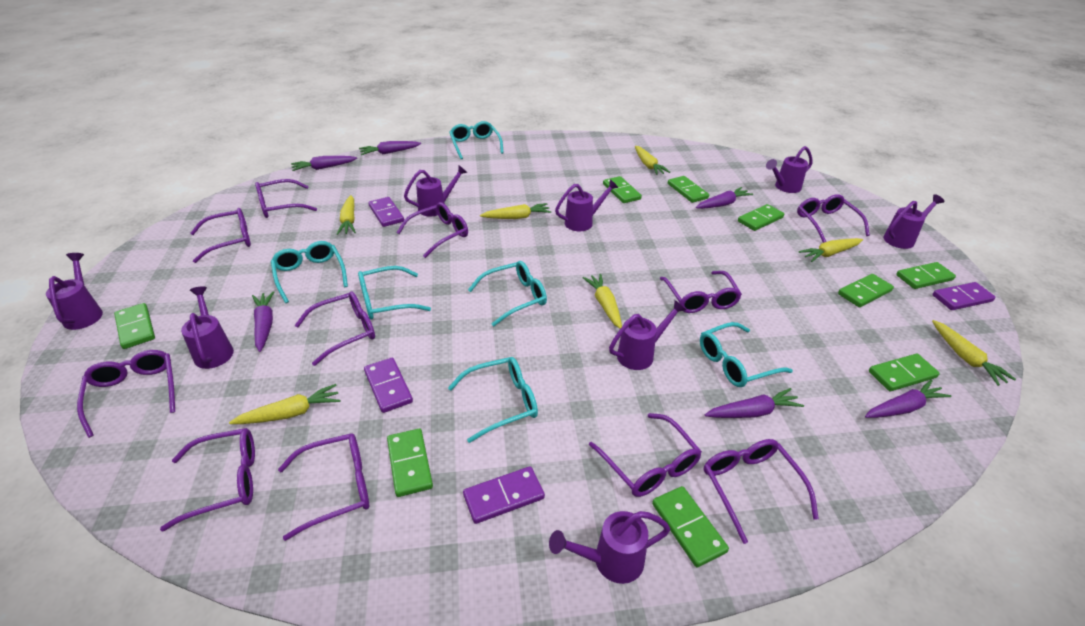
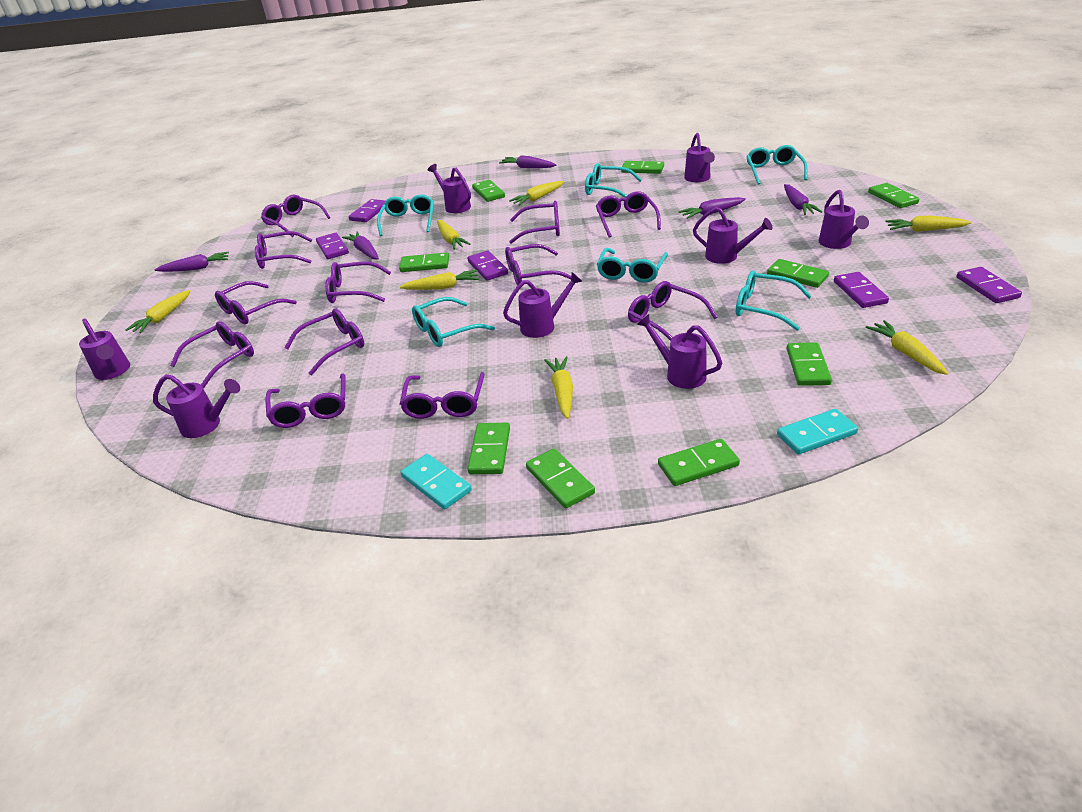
purple carrot: [252,291,274,352] [291,156,357,171] [359,141,421,155] [696,187,753,209] [705,388,804,418] [865,379,951,418] = 6 -> [154,252,229,272] [342,232,379,260] [499,155,557,168] [678,197,746,219] [784,184,822,215] = 5
purple domino: [364,358,413,413] [368,197,404,227] [463,466,545,524] [933,282,996,310] = 4 -> [316,233,349,259] [349,199,386,222] [467,251,508,281] [834,272,889,308] [957,267,1022,303] = 5
purple glasses: [77,350,175,438] [160,428,255,532] [190,208,251,263] [255,179,317,218] [278,433,369,541] [295,291,375,366] [396,202,468,258] [589,413,702,497] [660,271,742,313] [704,439,819,544] [797,194,870,243] = 11 -> [170,321,254,388] [215,281,297,324] [255,231,312,269] [261,195,331,237] [266,373,346,428] [284,309,364,375] [325,262,391,303] [400,372,485,419] [505,244,571,285] [509,201,560,244] [596,191,661,238] [628,281,718,341] = 12
turquoise domino: none = 0 -> [401,454,472,510] [777,409,858,455] = 2

